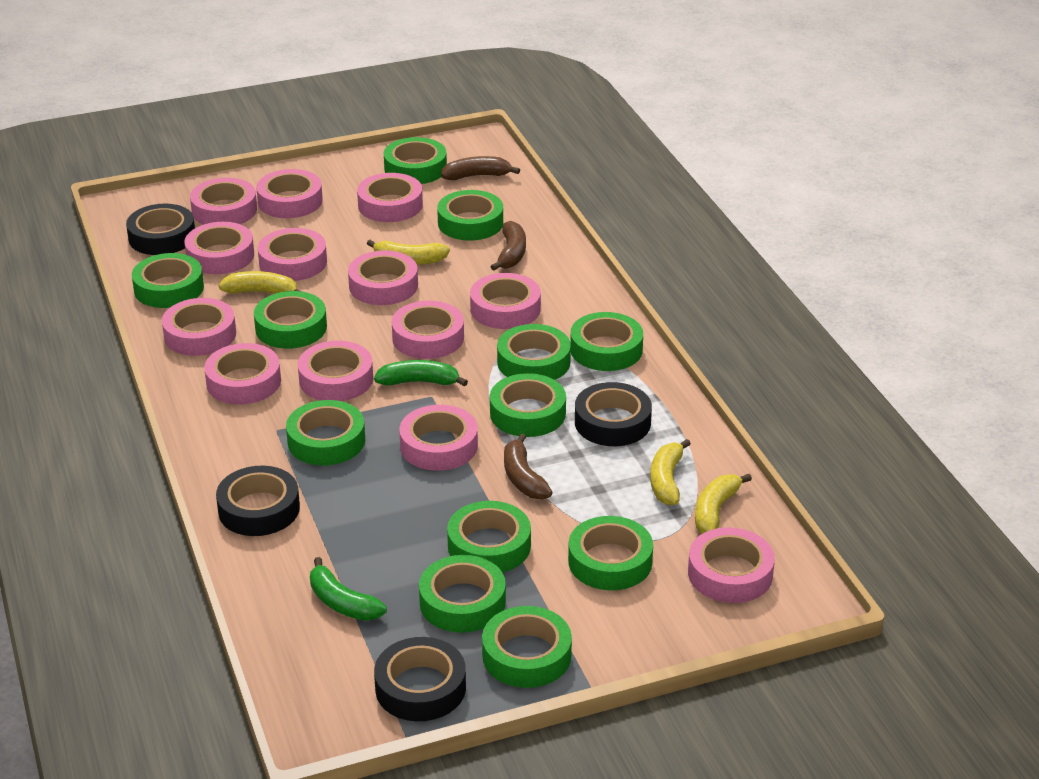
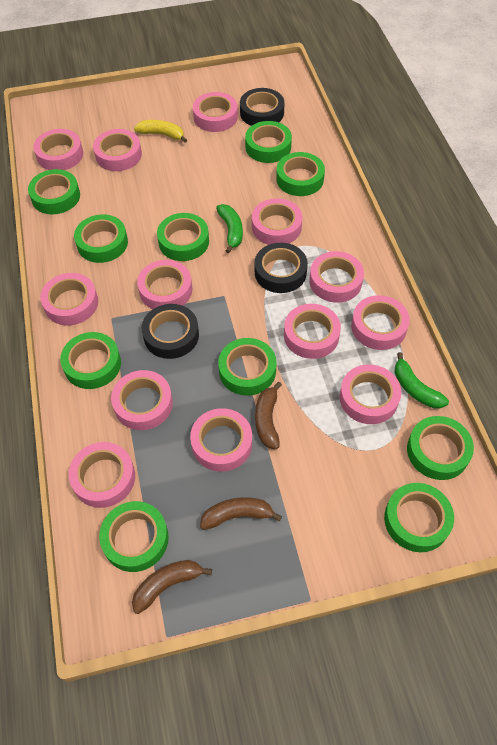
black tape: [126,204,195,255] [216,466,300,536] [374,637,466,721] [575,382,652,446] = 4 -> [142,304,199,359] [240,88,284,126] [255,243,308,293] = 3
green tape: [132,253,204,308] [254,291,327,349] [286,400,365,465] [384,137,447,184] [419,555,506,633] [437,190,503,241] [447,501,531,572] [482,606,572,688] [490,373,566,437] [497,324,571,380] [568,516,653,590] [570,312,643,371] = 12 -> [28,169,80,214] [60,332,121,389] [74,214,128,263] [99,501,169,572] [157,213,209,261] [218,338,277,396] [245,121,292,163] [276,152,325,196] [384,483,454,552] [407,416,474,480] = 10
yellow banana: [218,271,299,294] [367,240,450,265] [650,439,691,505] [695,474,752,534] = 4 -> [134,120,187,143] = 1

